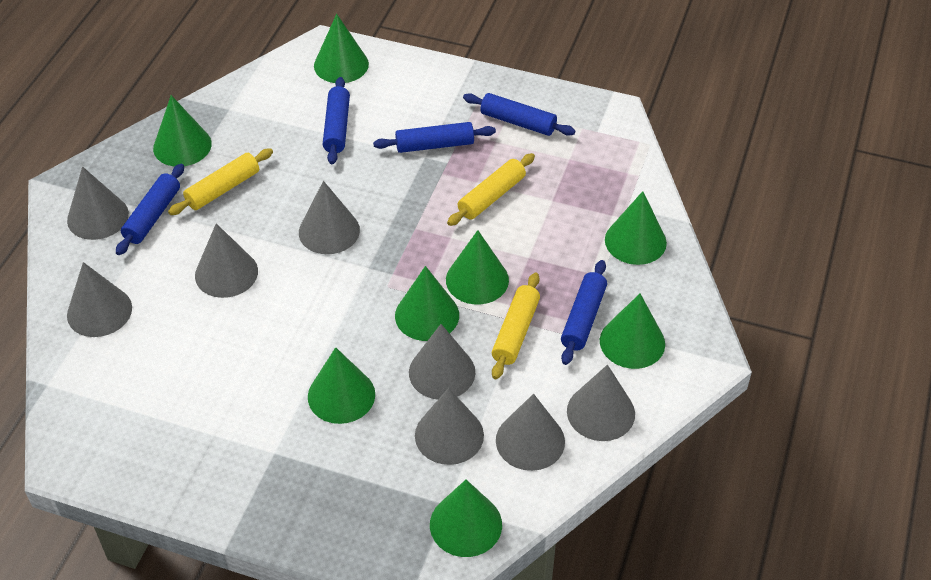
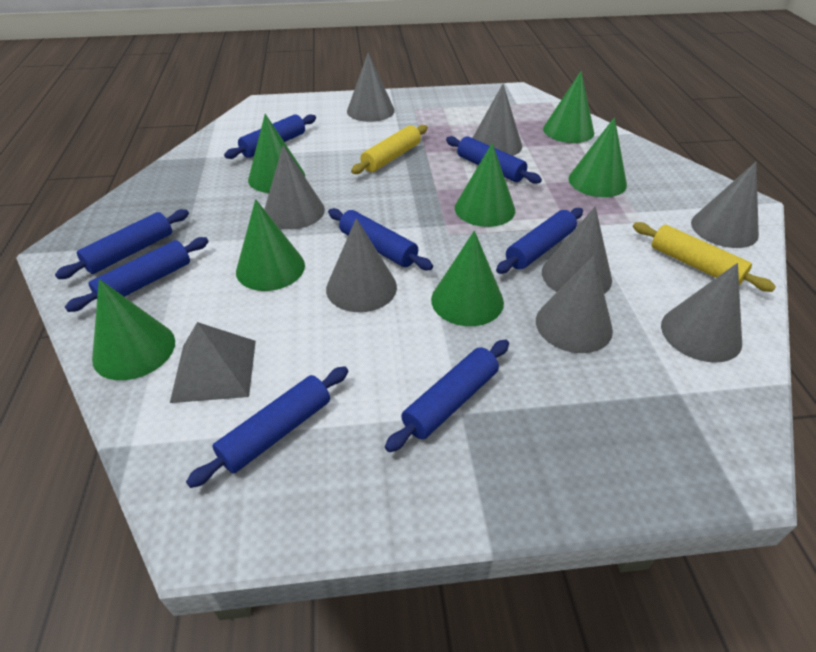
blue rolling pin: [116,164,184,255] [323,77,350,164] [373,122,496,153] [463,93,575,136] [561,260,607,365] = 5 -> [55,209,189,279] [65,237,209,312] [186,366,348,488] [224,114,316,159] [328,208,433,270] [385,340,509,452] [446,136,542,184] [496,208,583,274] = 8
green cone: [153,95,212,166] [308,347,375,424] [314,14,369,83] [395,266,459,341] [430,480,502,557] [446,230,509,305] [600,294,665,369] [605,191,667,265] = 8 -> [92,279,175,380] [236,199,305,291] [248,114,305,193] [431,231,504,326] [455,143,515,227] [543,71,594,143] [569,117,627,197] = 7
grey pyramid: none = 0 -> [170,322,256,403] = 1
yellow rolling pin: [168,148,273,215] [447,153,535,226] [492,273,540,379] = 3 -> [351,125,428,174] [633,222,776,292] = 2

